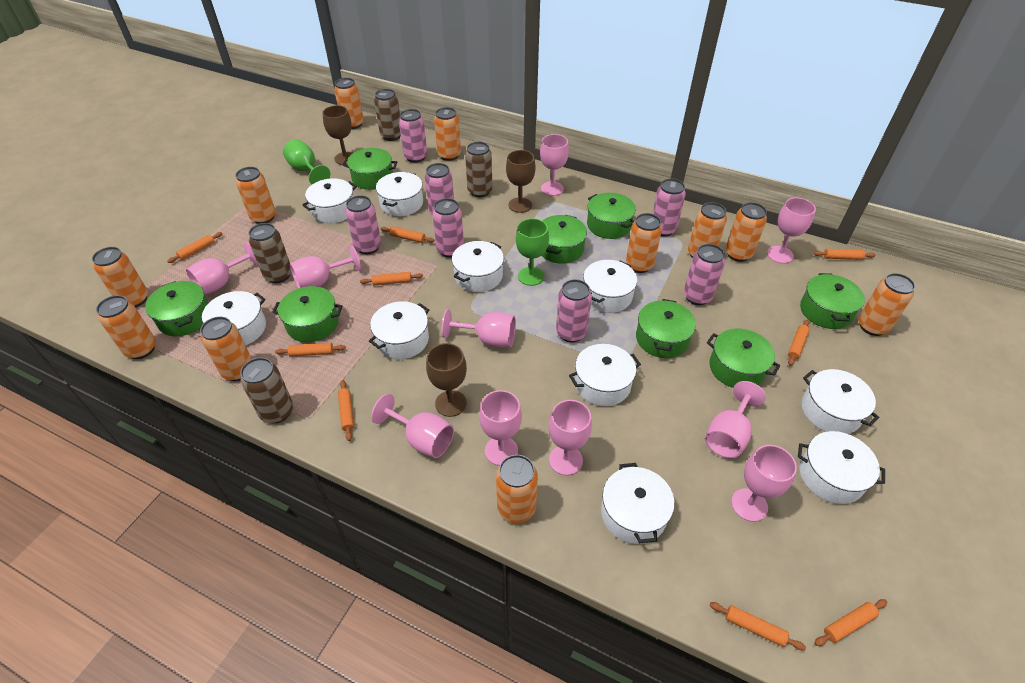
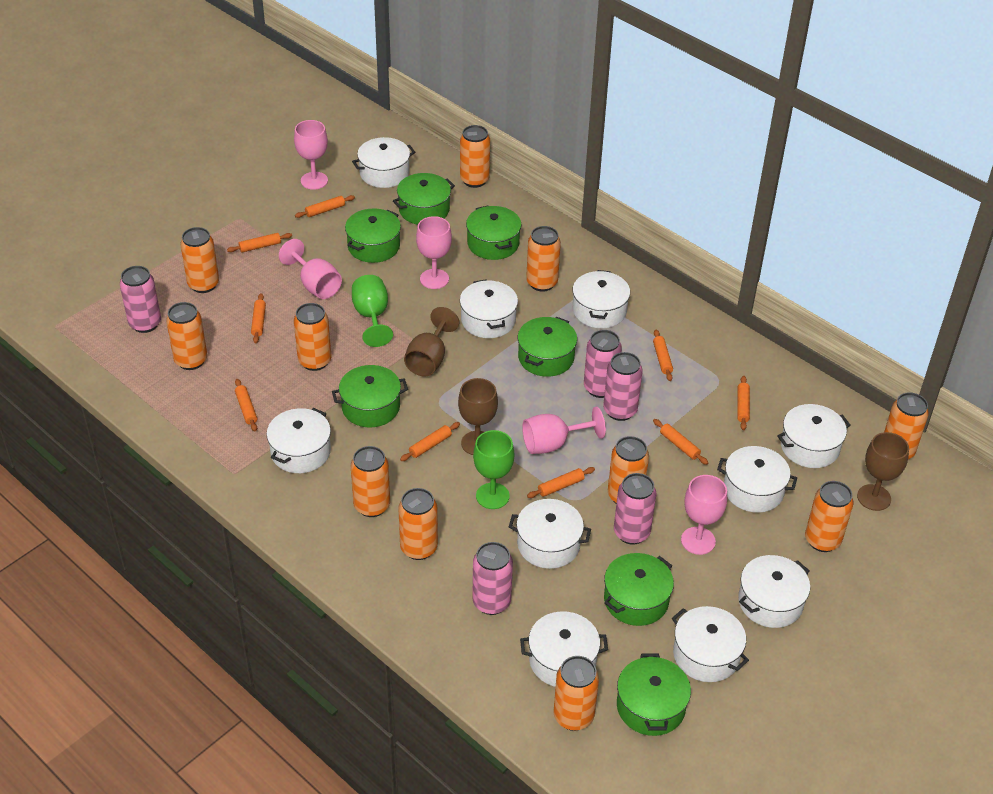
brown can: [240,357,293,423] [249,223,291,283] [374,89,401,141] [465,142,492,197] = 4 -> none = 0
green pot: [145,281,208,336] [273,286,342,342] [343,148,397,190] [542,215,587,264] [587,193,636,239] [636,299,696,358] [707,328,780,388] [800,273,865,329] = 8 -> [332,365,408,428] [345,208,401,263] [393,173,455,225] [466,205,521,260] [518,317,577,377] [604,553,674,626] [617,654,691,736] = 7
pink can: [345,195,381,254] [399,109,427,163] [425,163,454,216] [432,198,464,258] [556,279,592,343] [652,178,686,237] [684,244,725,305] = 7 -> [120,266,161,333] [472,542,513,615] [584,330,622,398] [603,352,643,421] [614,473,656,545] = 5
pink goblet: [186,242,258,295] [290,246,361,288] [371,394,454,458] [442,309,516,347] [479,390,522,466] [540,134,569,196] [548,400,592,475] [705,381,766,458] [731,445,797,522] [767,198,816,264] = 10 -> [279,239,342,299] [294,120,328,190] [416,216,452,289] [522,406,606,454] [681,475,727,555] = 5

